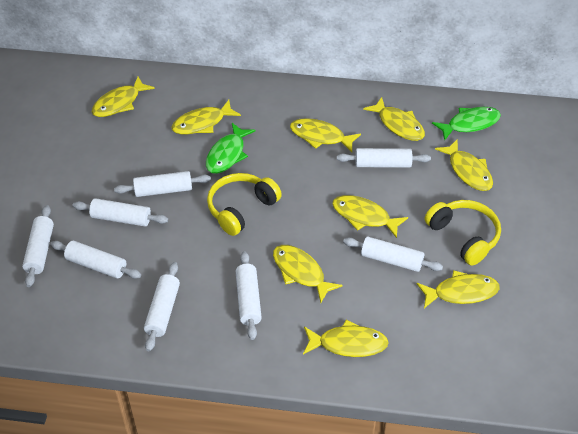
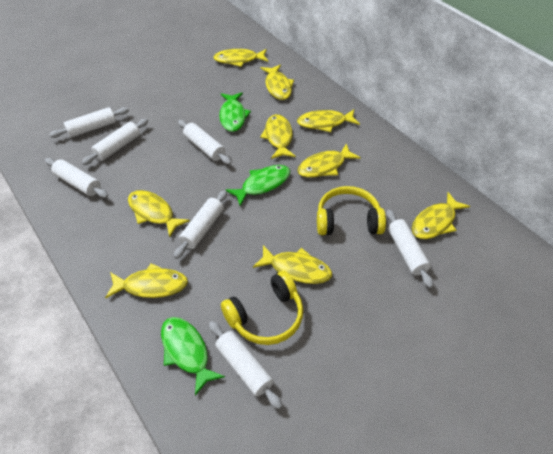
green fish: [206,123,256,174] [432,107,501,141] = 2 -> [161,317,225,396] [219,92,251,132] [226,165,290,206] = 3
white rolling pin: [22,205,54,287] [50,241,141,279] [73,198,168,227] [114,171,211,197] [144,262,180,352] [236,251,262,340] [337,148,431,168] [343,236,443,272] = 8 -> [45,158,108,198] [49,107,129,138] [81,119,148,165] [174,190,227,259] [178,120,231,165] [209,321,282,409] [386,210,433,288] = 7

